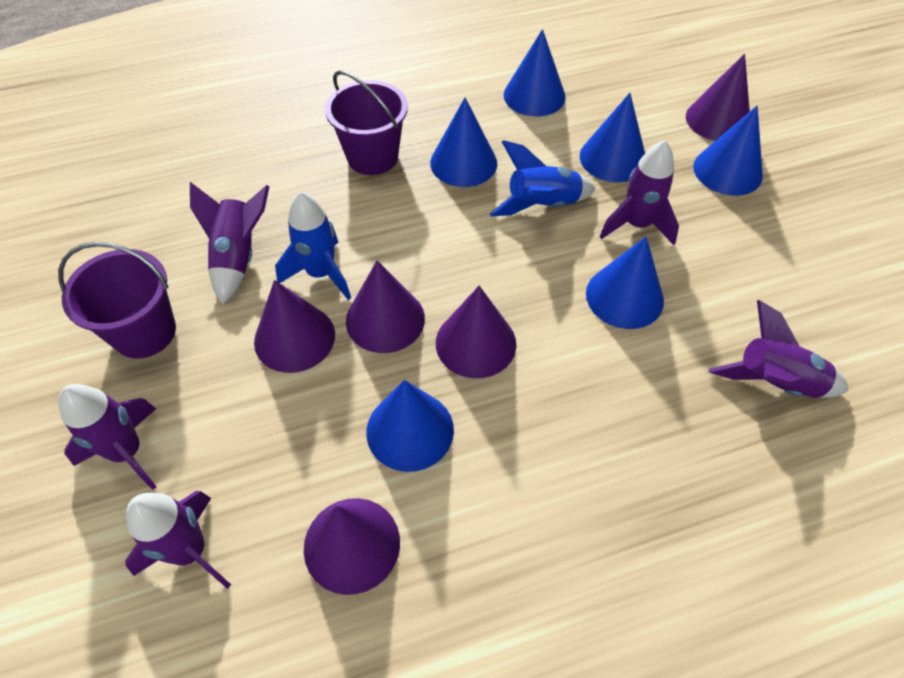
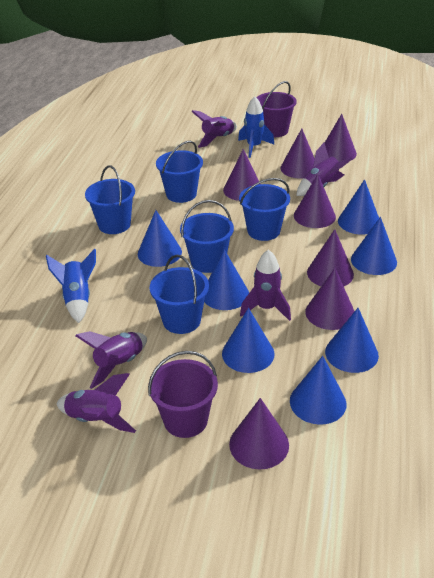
blue bucket: none = 0 -> [85,165,135,234] [150,254,209,334] [156,141,203,203] [180,200,234,273] [239,178,290,241] = 5
blue cone: [366,380,454,472] [430,98,497,187] [504,29,566,116] [580,93,645,182] [586,237,664,329] [693,106,763,196] = 6 -> [138,210,182,267] [204,250,249,310] [222,308,274,373] [290,356,347,425] [325,308,379,373] [338,179,379,235] [351,217,397,275] = 7
purple cone: [254,280,335,373] [304,498,400,595] [346,260,425,353] [436,286,516,378] [686,54,750,141] = 5 -> [223,149,259,201] [229,398,289,469] [280,129,315,179] [294,174,336,228] [305,268,355,330] [307,229,354,286] [325,114,357,162] = 7

